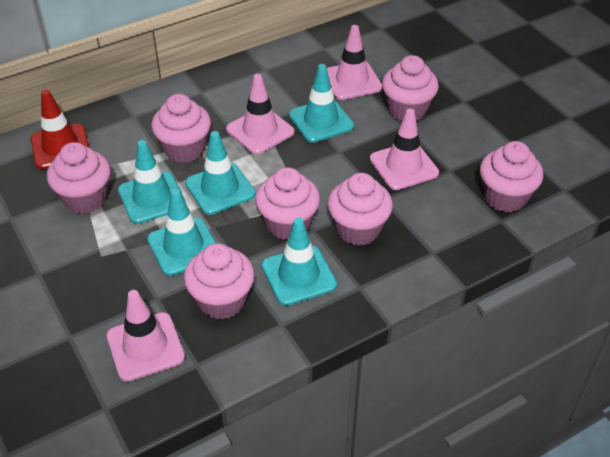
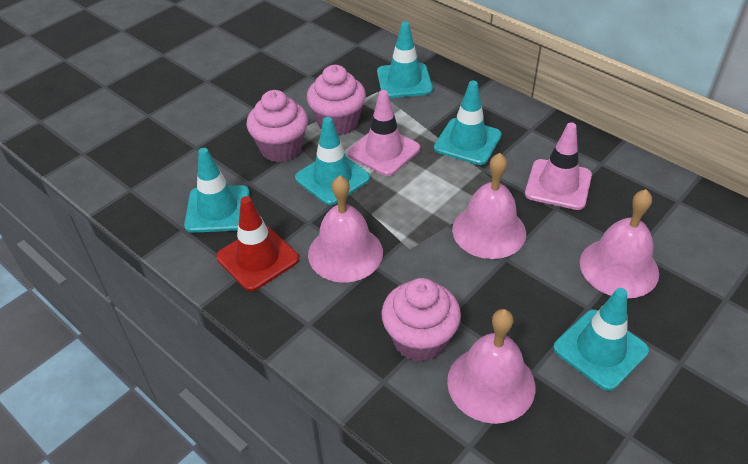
pink bell: none = 0 -> [308,176,383,282] [447,309,535,424] [452,153,526,259] [580,189,659,298] = 4
pink cupcake: [47,142,111,214] [151,94,211,163] [184,243,254,319] [255,167,320,240] [327,173,393,246] [382,55,439,121] [480,141,543,213] = 7 -> [246,90,308,162] [307,65,366,135] [381,278,461,362] = 3
pink traffic cone: [107,290,185,382] [226,74,295,154] [327,25,383,100] [370,109,439,190] = 4 -> [348,90,420,176] [525,122,592,210] = 2

